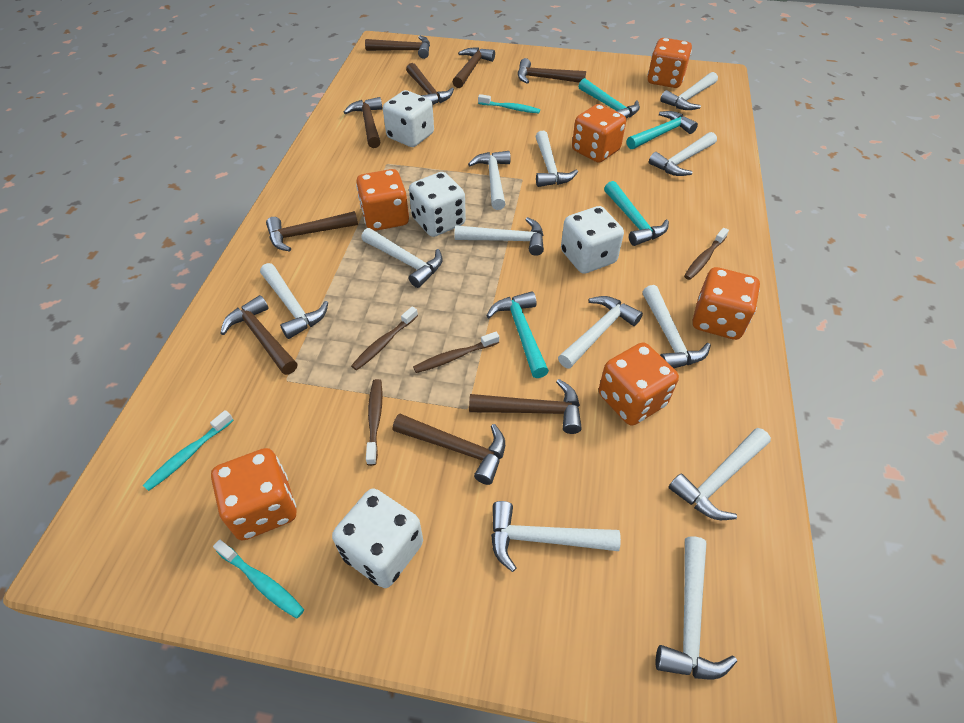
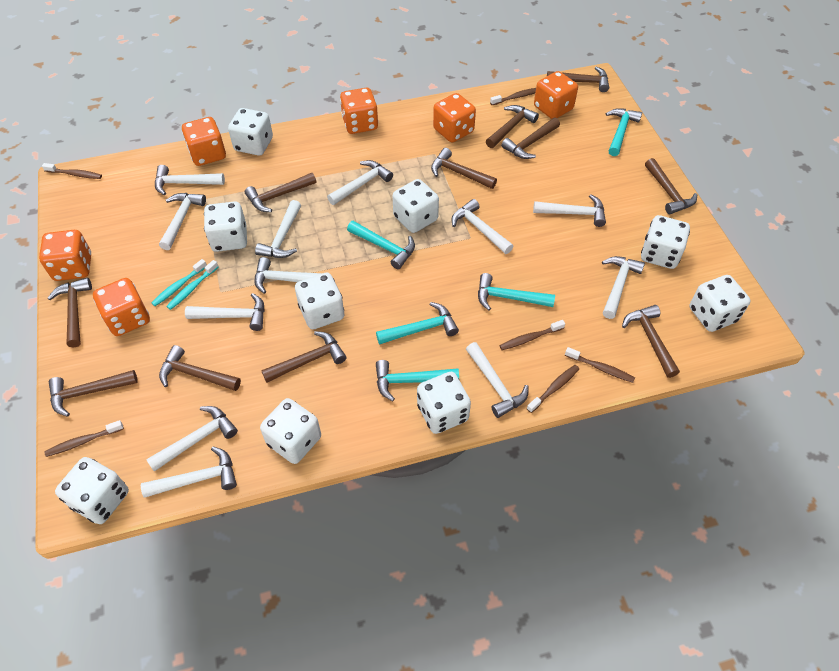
brown hammer: [220,295,297,375] [266,211,358,252] [344,97,382,148] [365,36,430,59] [392,414,505,485] [406,63,454,105] [452,47,495,88] [469,379,582,434] [518,58,586,84] = 9 -> [48,278,92,347] [49,370,138,416] [159,345,241,391] [245,173,316,212] [261,331,347,383] [431,148,497,189] [486,105,539,148] [501,117,560,159] [547,66,609,92] [622,305,680,378] [645,158,697,214] = 11
brown toothbrush: [351,306,418,370] [366,379,382,466] [413,332,499,373] [684,228,729,280] = 4 -> [42,163,102,179] [44,420,124,457] [490,88,536,105] [499,320,565,350] [527,365,579,413] [565,347,635,383] = 6
turquoise hammer: [487,291,549,378] [578,78,640,119] [604,181,669,246] [626,111,698,149] = 4 -> [347,221,415,269] [376,302,459,344] [376,360,459,401] [478,273,555,310] [606,108,642,156] = 5
turquoise toothbrush: [143,410,233,491] [213,540,304,619] [478,94,540,114] = 3 -> [151,259,207,306] [166,260,218,310] = 2
white dice: [332,489,423,588] [383,90,434,147] [409,172,466,237] [561,206,624,274] = 4 -> [55,457,129,524] [204,201,247,252] [228,108,273,155] [260,398,321,464] [295,273,344,329] [393,179,439,233] [417,372,471,434] [641,215,690,269] [689,275,751,332] = 9

